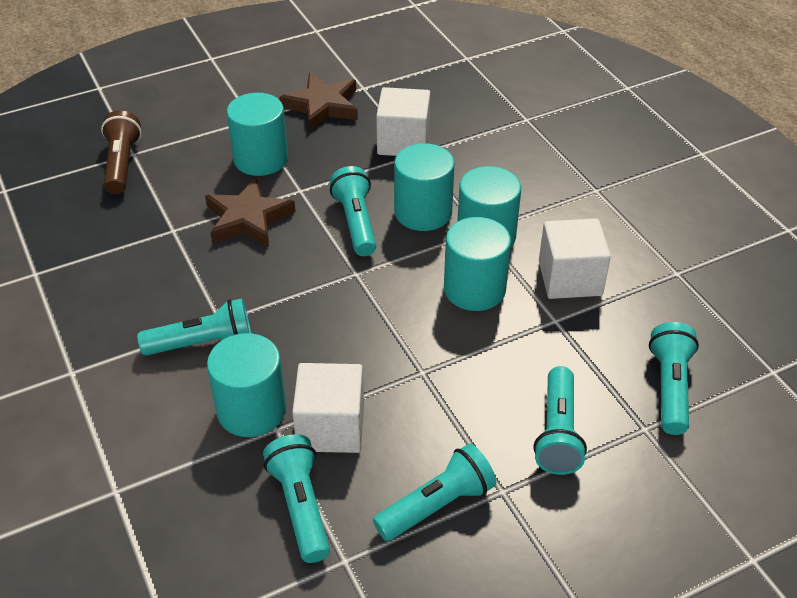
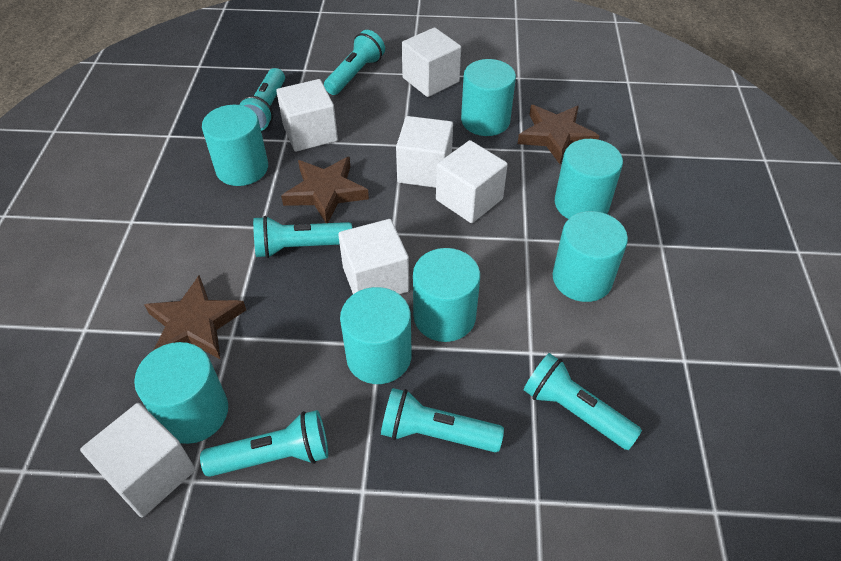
brown flashlight: [101,110,142,194] = 1 -> none = 0
brown star: [205,177,296,247] [279,73,358,131] = 2 -> [144,275,246,359] [281,157,369,223] [518,105,599,164] = 3
turquoise cylinder: [207,333,286,437] [227,93,288,176] [394,143,455,231] [444,217,511,311] [457,166,521,247] = 5 -> [134,342,228,444] [202,105,268,186] [340,287,412,384] [413,248,480,342] [461,59,516,136] [553,211,628,302] [555,139,623,219] = 7
white cube: [292,363,364,453] [376,87,430,156] [539,218,611,299] = 3 -> [80,403,196,517] [276,79,338,152] [338,219,409,294] [396,116,453,188] [402,27,461,97] [436,140,508,223] = 6

